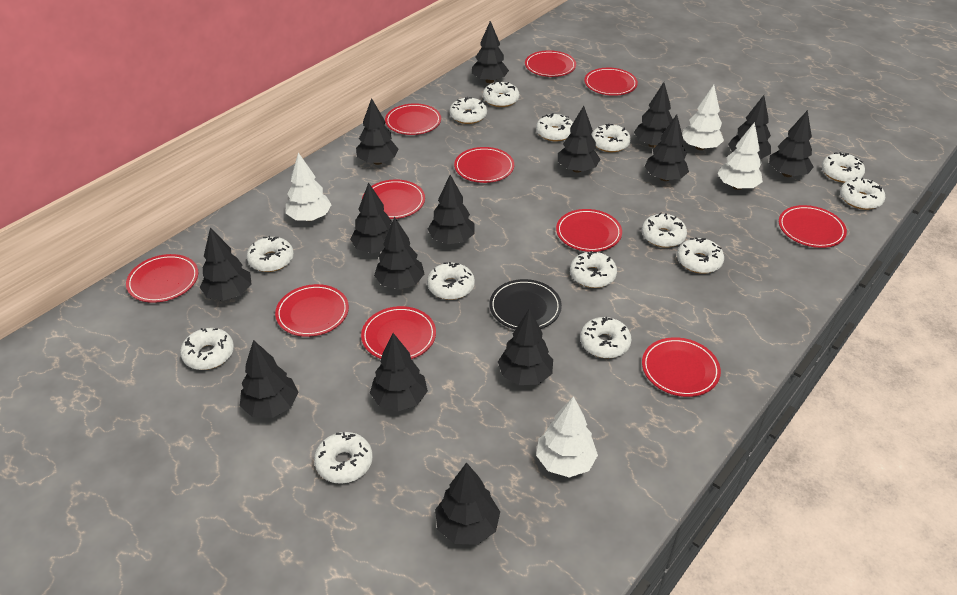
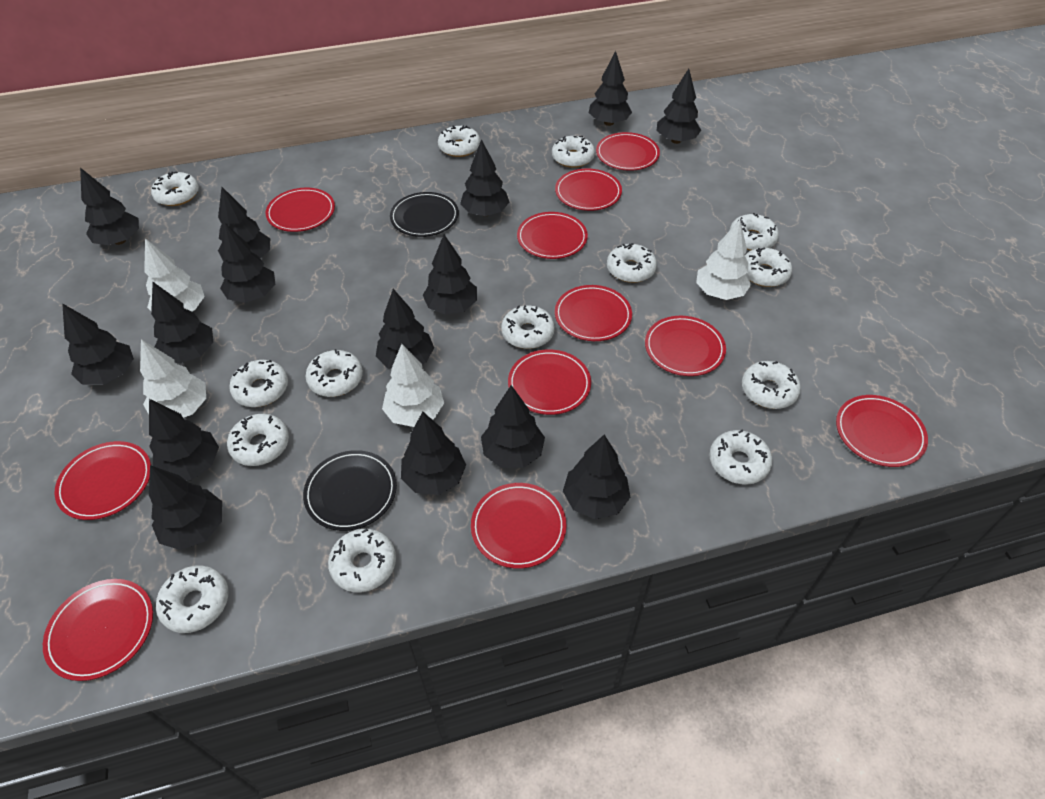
black plate: [489,279,562,329] = 1 -> [303,450,397,531] [390,192,459,237] = 2

